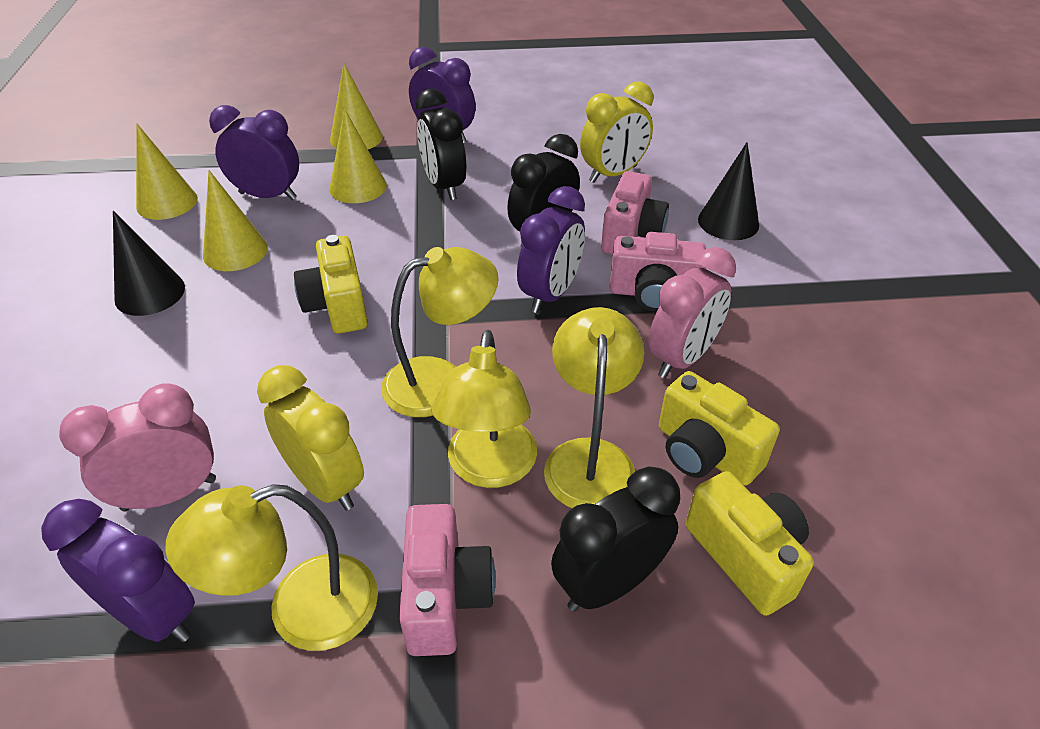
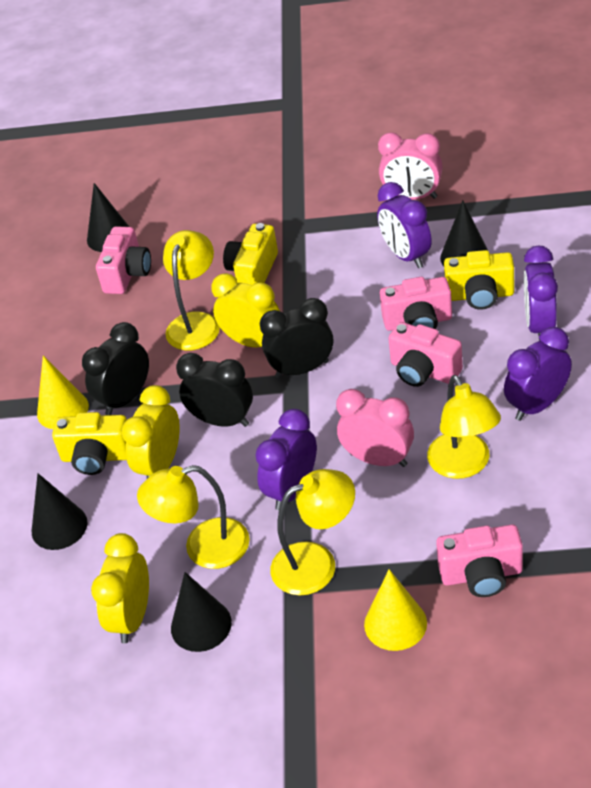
black cone: [113,210,185,316] [698,142,759,240] = 2 -> [32,473,88,550] [87,183,129,252] [171,572,232,652] [440,200,488,266] = 4
pink camera: [399,504,495,656] [601,171,669,255] [610,232,706,311] = 3 -> [96,226,151,294] [380,277,452,331] [388,322,463,387] [436,524,523,597] = 4
yellow clock: [257,365,364,510] [580,81,653,183] = 2 -> [91,533,149,643] [122,385,180,479] [211,273,280,347] = 3
yellow cone: [136,124,198,220] [203,170,268,271] [329,109,387,203] [330,64,383,149] = 4 -> [37,356,89,429] [364,569,427,651] = 2

